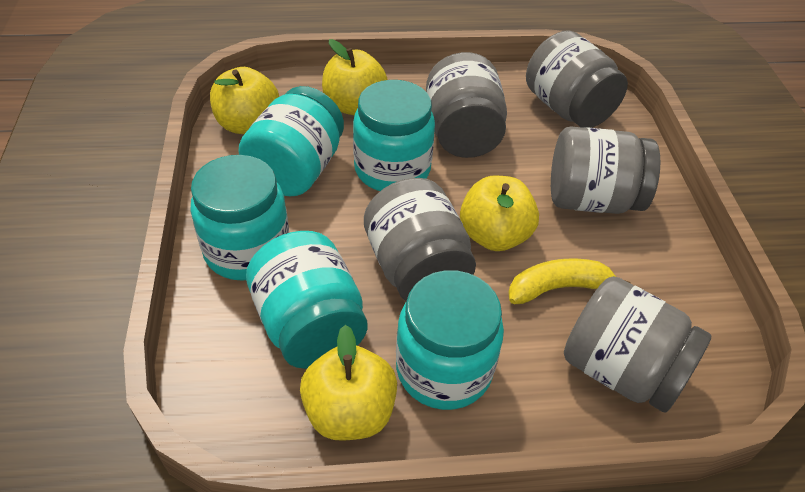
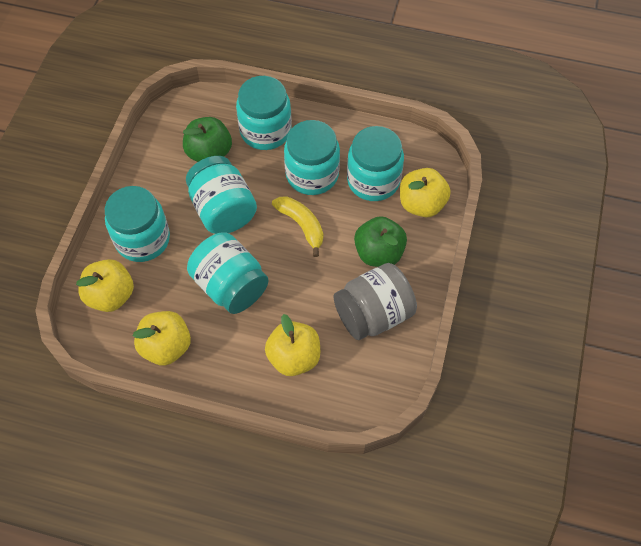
green apple: none = 0 -> [183,117,232,162] [354,216,407,267] = 2
grey jar: [364,178,476,301] [426,52,507,158] [526,30,628,128] [551,127,660,214] [564,276,711,413] = 5 -> [334,263,417,340] = 1
turquoise jar: [190,155,289,281] [238,86,344,196] [246,231,368,369] [353,80,435,191] [396,270,504,410] = 5 -> [105,186,170,262] [186,156,257,234] [187,232,269,314] [236,76,292,150] [284,120,340,195] [347,126,404,201] = 6

